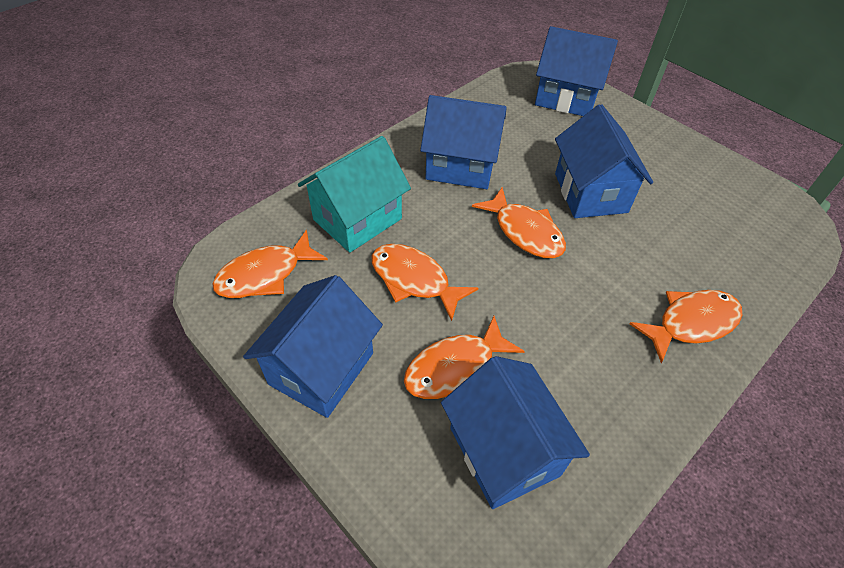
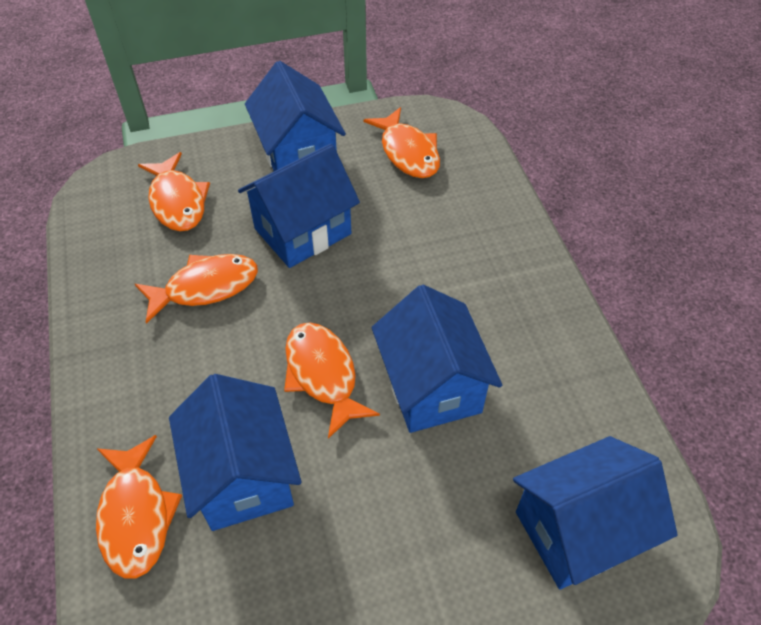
turquoise house: [298,136,411,253] = 1 -> none = 0

